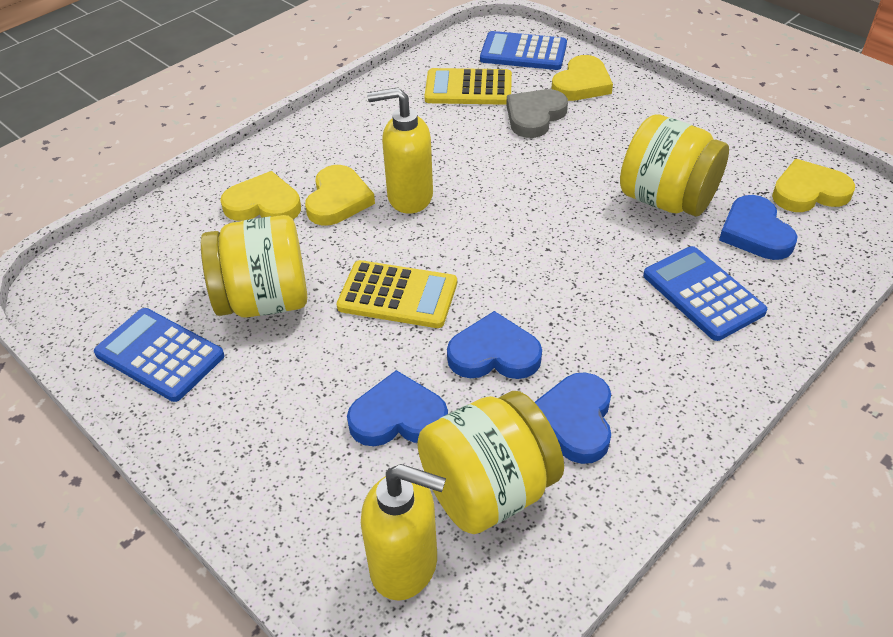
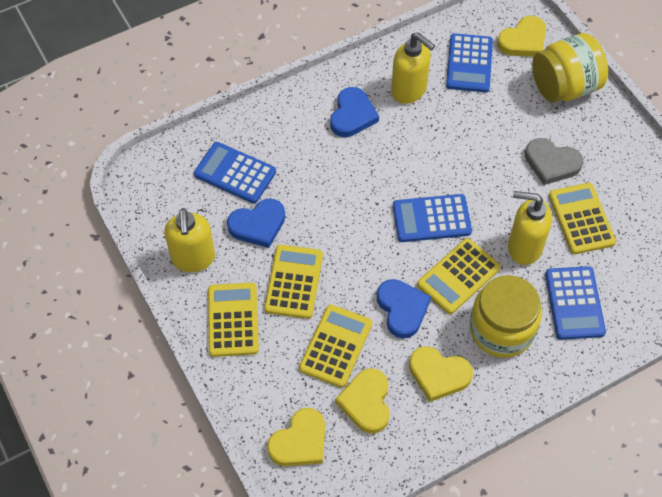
blue calculator: [94,308,225,402] [480,31,567,70] [643,246,767,341] = 3 -> [194,142,276,203] [393,194,472,242] [446,33,493,93] [545,266,606,340] = 4
blue heart: [347,370,448,446] [447,311,542,379] [535,372,611,464] [719,195,798,260] = 4 -> [227,199,285,248] [330,87,379,137] [377,279,431,338] = 3
yellow calculator: [337,260,457,328] [424,68,512,105] = 2 -> [208,283,259,357] [264,245,323,319] [299,305,372,388] [417,238,501,314] [549,183,616,254] = 5
yellow jar: [201,215,307,318] [417,391,564,534] [620,114,729,217] = 3 -> [470,275,542,358] [532,33,608,103] = 2
yellow soap dispenser: [361,464,446,601] [367,87,433,214] = 2 -> [164,208,215,272] [391,32,435,104] [508,191,552,265] = 3

